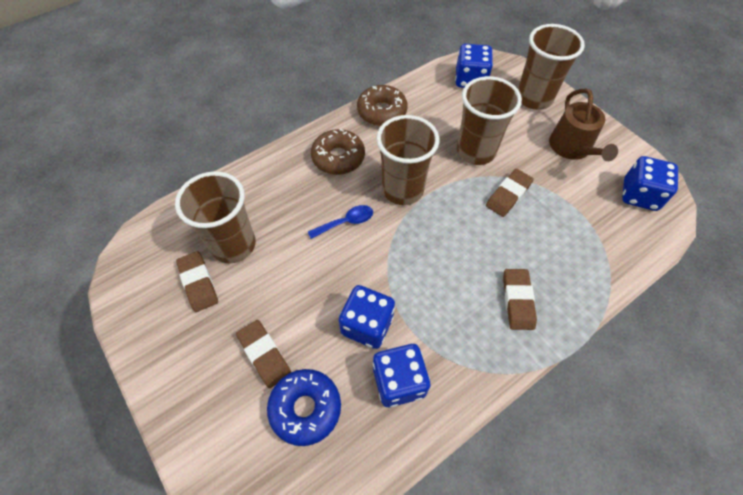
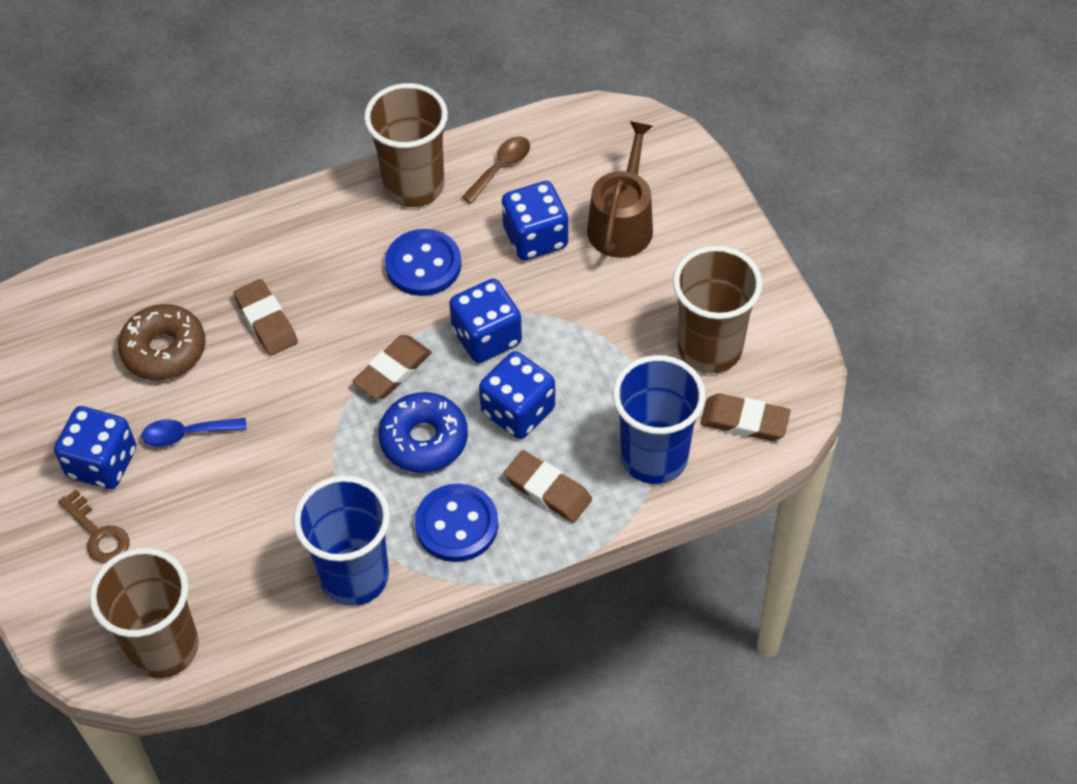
blue button: none = 0 -> [385,229,461,296] [415,484,498,562] = 2
blue cup: none = 0 -> [293,476,390,606] [613,355,705,484] = 2
brown cup: [175,171,256,263] [376,115,439,205] [457,76,522,165] [518,24,585,110] = 4 -> [89,548,199,678] [364,83,448,207] [673,246,762,373] = 3
brown donut: [311,129,365,175] [357,85,408,126] = 2 -> [118,304,206,380] = 1
brown key: none = 0 -> [58,489,129,563] = 1
brown spoon: none = 0 -> [462,137,530,204] = 1

